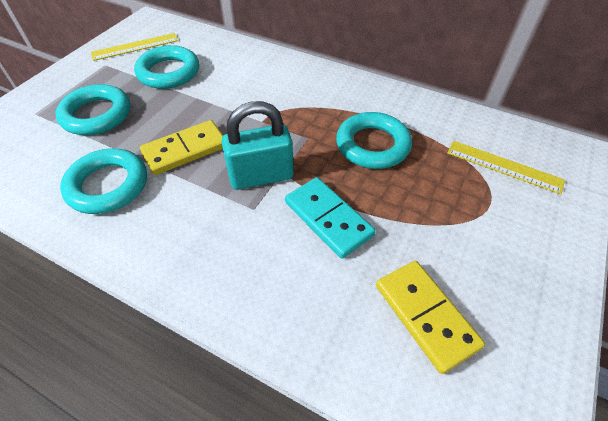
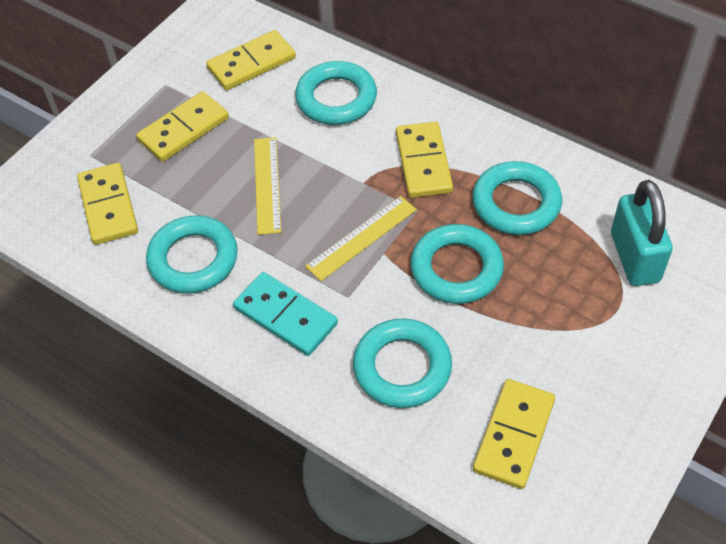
turquoise ring: [56,84,130,135] [60,148,147,214] [134,45,199,89] [336,112,412,169] = 4 -> [146,215,238,293] [295,61,377,125] [353,318,452,408] [410,224,504,304] [472,161,562,235] = 5
yellow domino: [140,120,223,175] [376,261,485,374] = 2 -> [77,163,138,245] [136,91,229,162] [206,30,296,90] [396,122,453,198] [473,379,555,489] = 5

